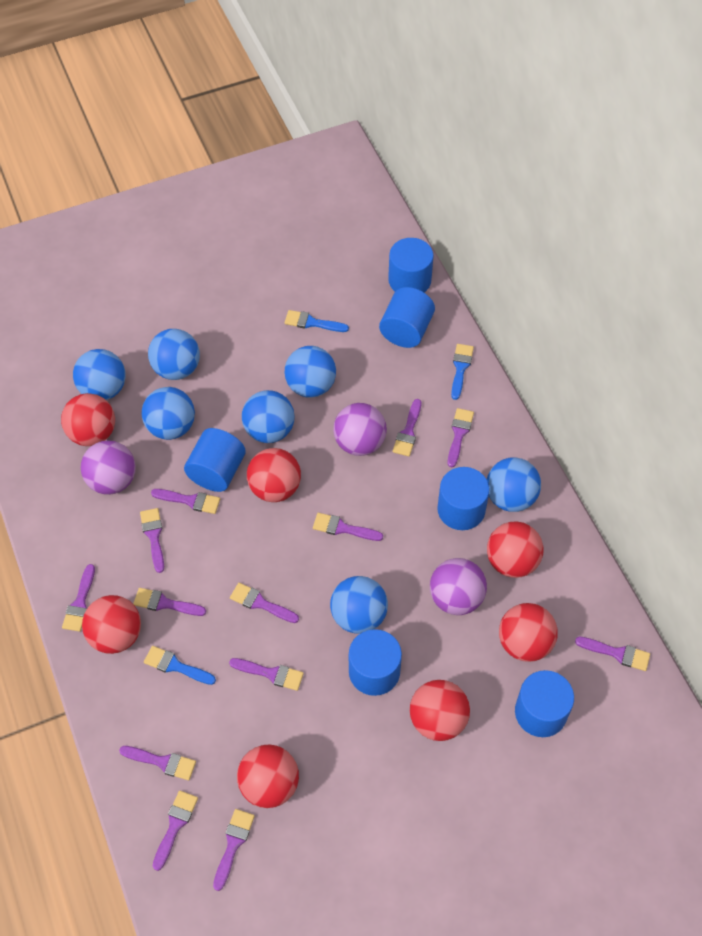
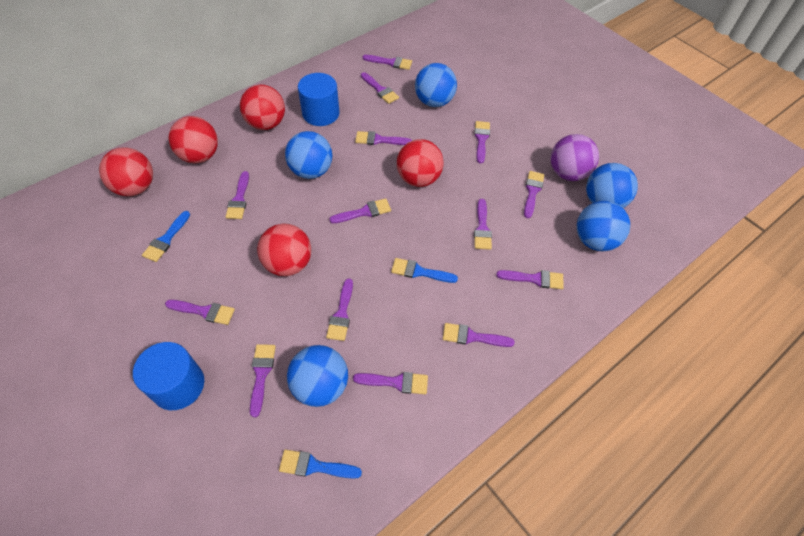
blue ball: [73,349,126,400] [142,387,195,440] [148,329,200,380] [242,390,295,443] [285,346,336,398] [330,576,388,634] [487,457,541,512] = 7 -> [285,131,332,179] [287,345,348,407] [415,63,457,107] [577,201,630,251] [586,163,638,208] = 5
blue cylinder: [184,428,246,492] [349,629,402,696] [379,287,435,348] [388,238,434,292] [437,467,489,530] [515,670,574,737] = 6 -> [133,342,204,410] [298,73,340,126] = 2
purple ball: [81,440,136,495] [333,403,387,456] [430,558,487,615] = 3 -> [551,134,599,181] = 1
purple brush: [62,564,95,632] [119,746,196,780] [133,588,206,616] [140,508,164,573] [151,489,220,514] [153,791,198,871] [213,809,255,891] [229,658,304,691] [230,583,299,623] [313,513,383,541] [393,399,421,456] [448,408,474,467] [575,636,650,671] = 13 -> [165,300,235,325] [226,171,249,219] [250,344,276,417] [326,279,353,341] [329,198,391,223] [353,372,428,394] [355,131,412,145] [361,72,399,104] [362,55,412,70] [443,323,515,347] [474,121,490,163] [474,199,492,250] [496,270,564,289] [524,171,544,218] = 14
red ball: [61,393,115,446] [82,595,141,654] [237,744,299,808] [247,448,301,502] [410,680,470,741] [487,521,543,578] [499,603,558,662] = 7 -> [99,147,153,196] [169,116,218,163] [240,84,285,130] [257,224,311,276] [397,139,443,187] = 5

